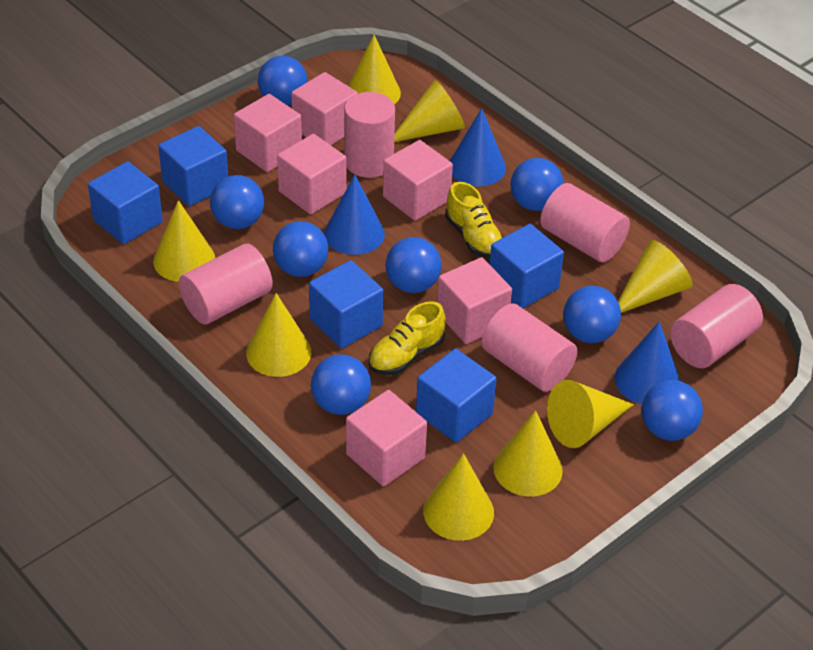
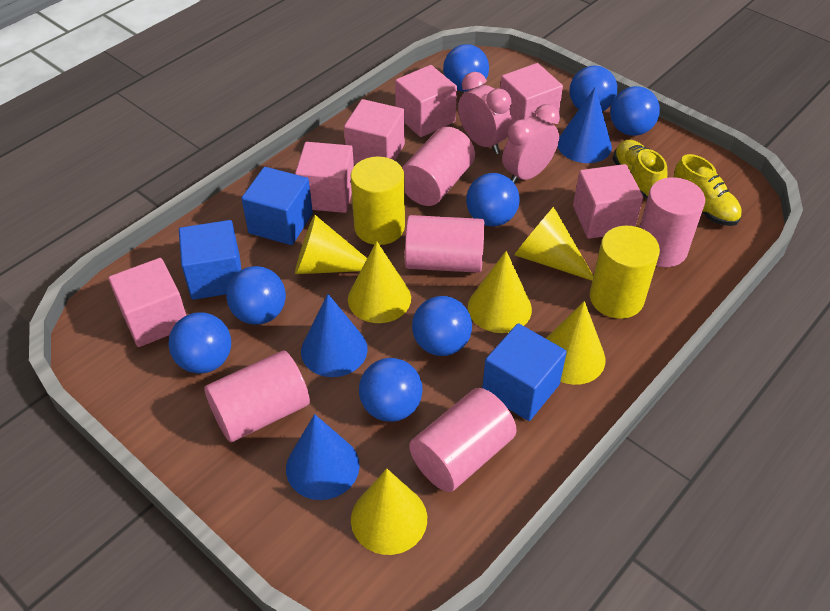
blue cube: [88,161,163,244] [158,126,228,206] [309,260,383,349] [416,349,497,443] [489,224,564,308] = 5 -> [179,220,242,300] [241,167,313,245] [482,323,567,421] = 3
pink clock: none = 0 -> [458,72,512,154] [502,104,560,184] = 2
yellow cone: [153,200,215,282] [246,293,311,377] [348,35,401,104] [394,80,465,142] [423,453,494,541] [493,410,563,497] [547,380,634,448] [618,240,693,313] = 8 -> [295,215,367,274] [348,241,411,323] [351,469,427,555] [468,251,532,333] [514,207,593,281] [546,301,606,385] = 6
yellow cylinder: none = 0 -> [350,156,405,245] [590,226,660,319] = 2

